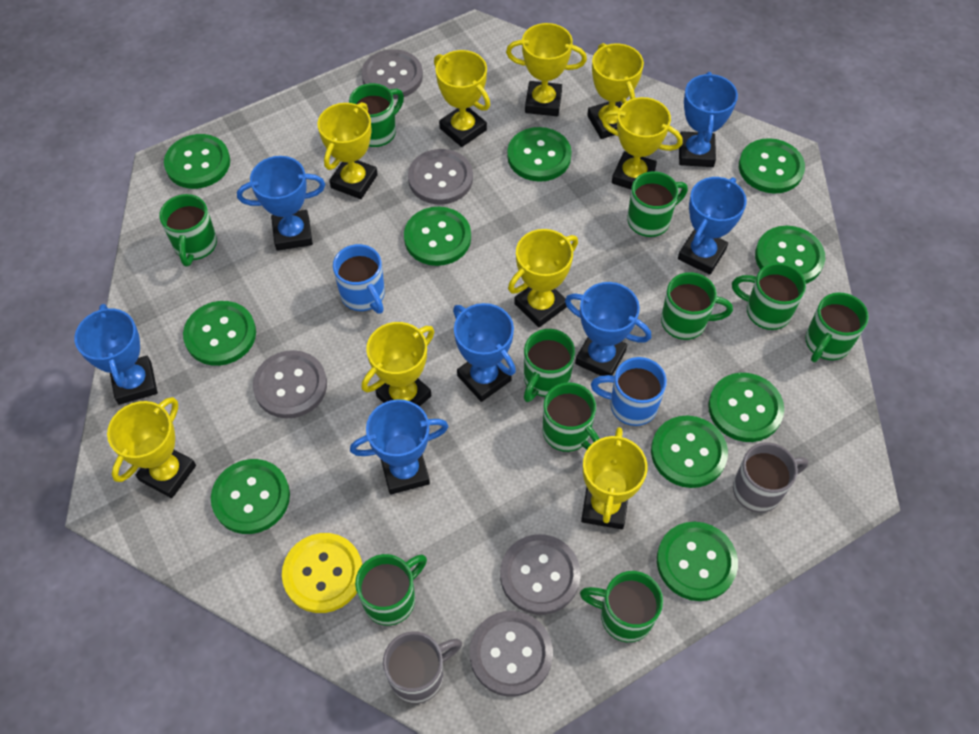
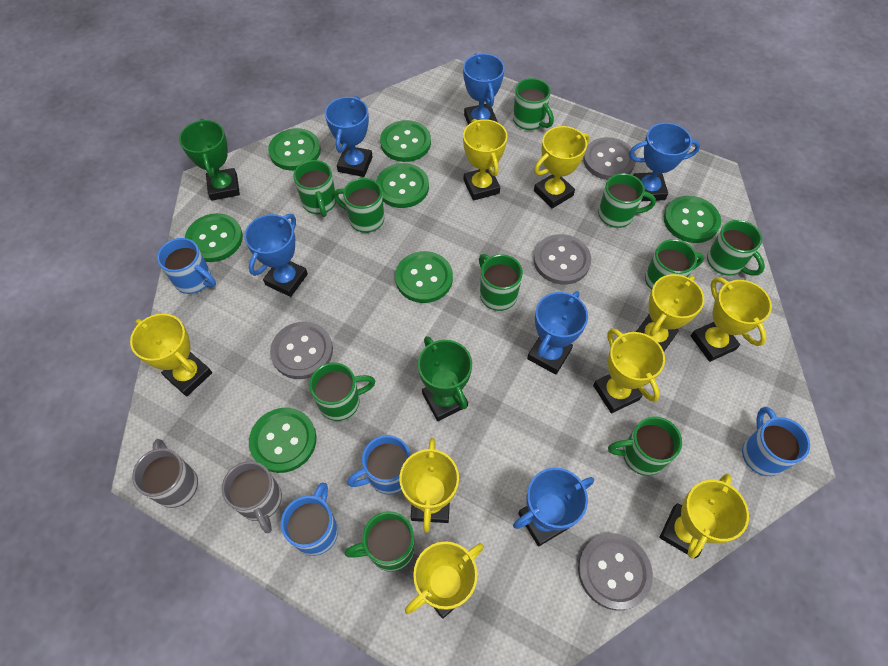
blue mug: [333,244,385,314] [591,357,667,426] = 2 -> [157,238,216,294] [281,482,338,556] [347,435,410,495] [742,407,810,476] = 4
blue trophy: [74,304,158,405] [237,156,325,251] [350,399,449,495] [453,303,516,402] [565,282,651,376] [678,177,747,275] [679,72,738,167] = 7 -> [244,214,308,297] [325,96,373,177] [463,53,505,125] [513,468,594,546] [527,291,588,375] [629,123,700,201] = 6
green button: [164,134,230,189] [183,301,256,366] [211,459,290,534] [404,207,471,266] [507,127,572,182] [651,416,728,488] [657,522,738,601] [708,373,784,442] [739,138,805,194] [755,226,825,284] = 10 -> [185,213,243,262] [249,408,317,473] [268,128,321,171] [376,163,429,208] [380,120,431,162] [395,251,453,303] [664,196,721,243] = 7
green trophy: none = 0 -> [179,119,240,201] [418,336,472,421] = 2
grey button: [253,350,327,419] [361,49,423,99] [408,149,473,205] [470,611,553,697] [500,534,581,615] = 5 -> [270,322,333,379] [534,234,591,285] [578,533,653,611] [583,137,636,180] = 4
yellow button: [282,533,362,613] = 1 -> none = 0

